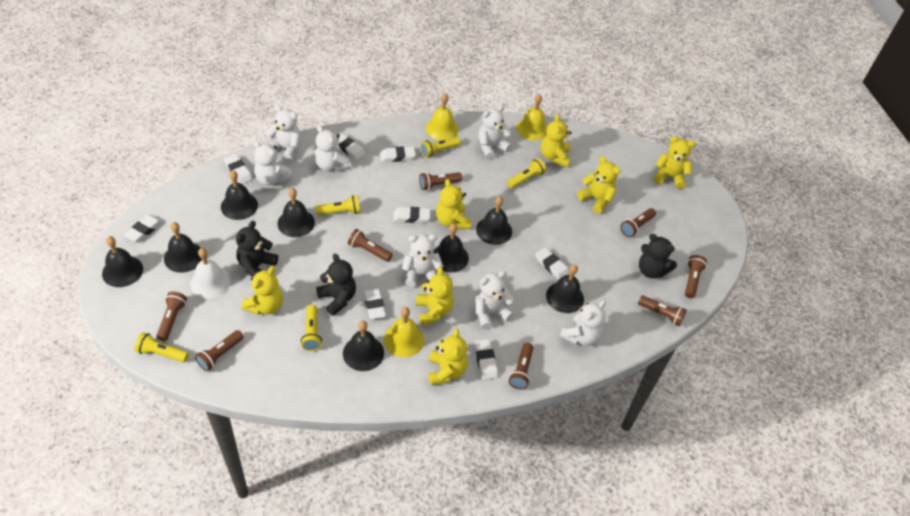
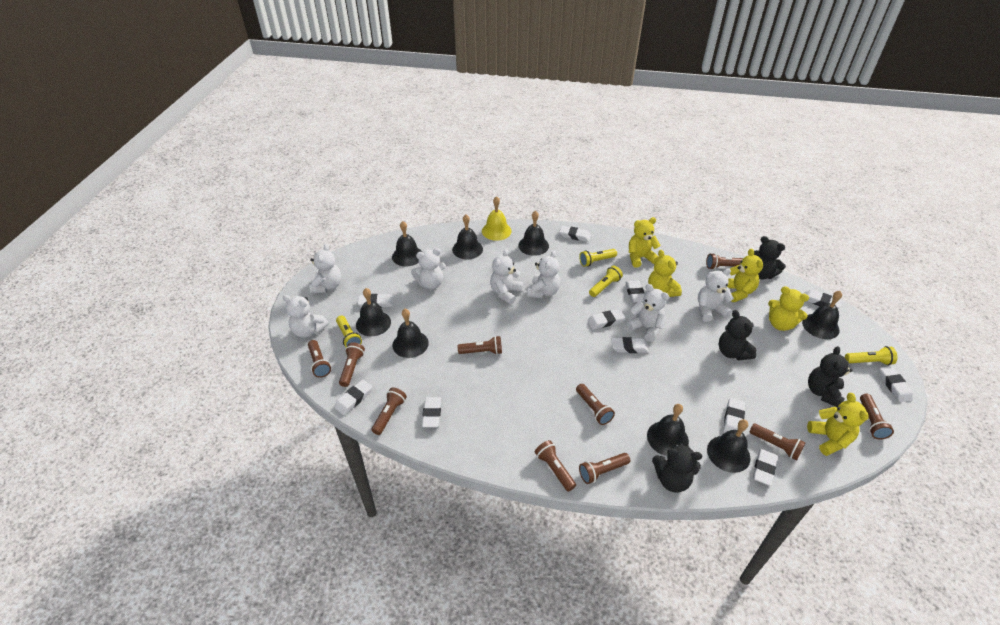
black teddy bear: [236,221,278,276] [316,254,356,316] [639,234,677,278] = 3 -> [652,443,702,493] [719,310,756,360] [754,236,786,279] [808,346,853,407] = 4
brown flashlight: [157,291,187,341] [195,330,244,371] [348,229,393,262] [419,172,462,190] [509,343,534,389] [620,208,656,237] [638,295,687,326] [685,255,707,298] = 8 -> [308,340,331,378] [339,342,365,387] [371,387,407,435] [458,336,502,355] [535,440,576,491] [576,384,615,425] [579,453,630,484] [706,253,743,270] [750,424,806,461] [860,394,894,439] = 10
white bell: [190,248,231,299] = 1 -> none = 0
white eraser: [124,214,163,242] [224,154,253,184] [337,133,366,160] [363,288,386,319] [380,146,416,162] [393,207,430,223] [474,339,498,380] [535,247,570,280] = 8 -> [334,379,372,415] [358,294,394,308] [422,397,441,427] [559,226,591,242] [587,309,625,329] [611,337,649,353] [625,281,644,303] [723,398,745,433] [753,449,778,486] [804,290,842,309] [879,366,913,402] = 11
yellow bell: [384,307,424,357] [426,94,458,141] [516,94,547,141] = 3 -> [482,196,511,241] = 1
yellow flashlight: [134,332,189,362] [301,305,322,351] [315,195,360,215] [420,137,461,158] [507,158,546,188] = 5 -> [336,316,362,347] [579,249,617,267] [589,266,623,297] [845,346,897,365] = 4
yellow teddy bear: [241,266,283,315] [416,267,454,326] [429,328,468,385] [436,179,471,229] [541,114,572,167] [577,156,620,213] [654,136,696,189] = 7 -> [629,217,661,268] [648,250,682,297] [727,249,763,302] [768,286,809,331] [807,393,869,456] = 5

